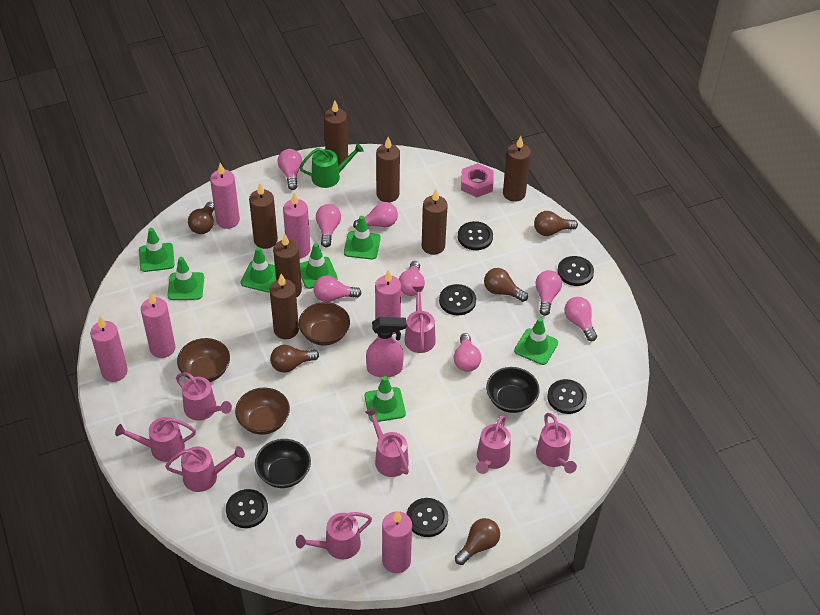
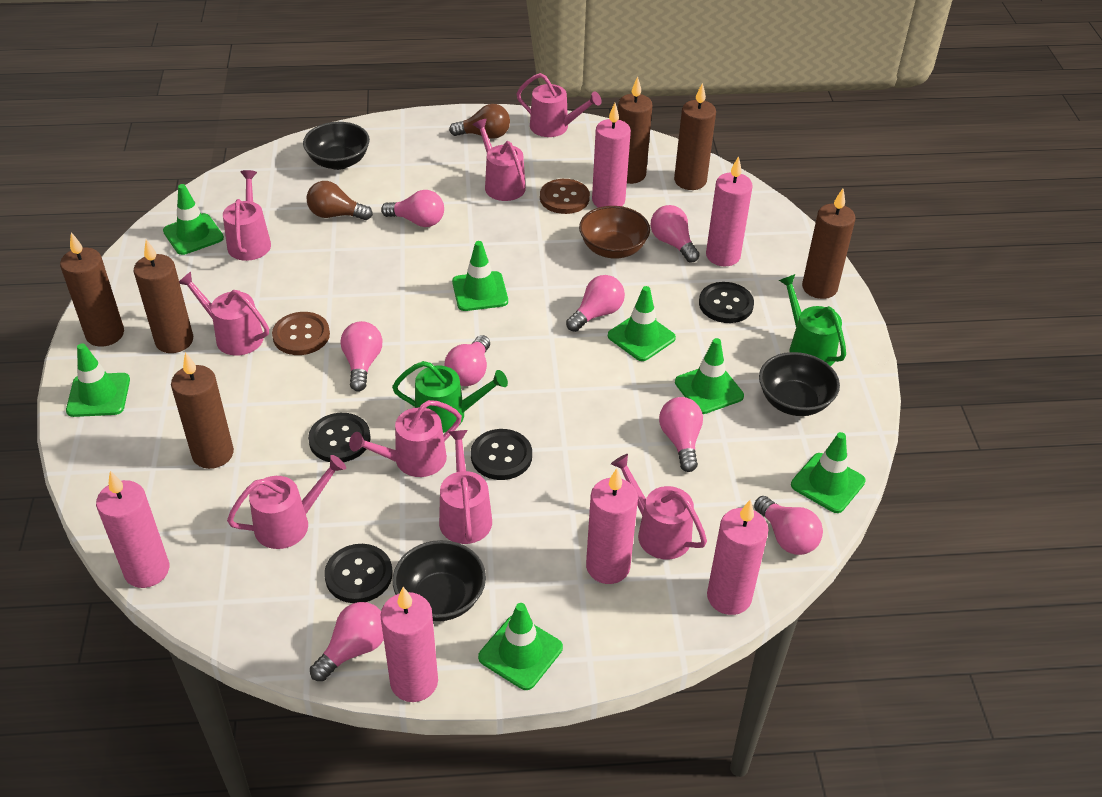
black bowl: [255,439,311,488] [486,367,540,413] = 2 -> [303,122,370,170] [393,540,486,621] [759,352,840,416] = 3
black button: [226,489,268,528] [407,498,448,537] [439,284,476,315] [458,221,493,250] [547,379,587,414] [557,256,594,286] = 6 -> [308,413,371,462] [324,544,393,603] [471,429,532,480] [699,282,754,323] = 4
brown bowl: [177,338,230,382] [235,388,290,435] [299,302,350,346] = 3 -> [579,206,650,259] = 1
brown button: none = 0 -> [272,312,330,355] [540,179,590,214] = 2
brown candle: [249,183,278,249] [270,274,299,339] [273,234,302,298] [324,101,348,165] [376,137,400,202] [422,189,448,255] [503,136,531,202] = 7 -> [60,232,124,347] [134,239,193,353] [171,352,234,469] [618,76,652,184] [674,83,716,190] [802,189,856,299] = 6
brown light bulb: [188,202,214,234] [270,345,319,373] [455,518,500,565] [484,268,528,302] [534,211,578,236] = 5 -> [307,181,373,220] [449,104,510,139] = 2
green watering can: [299,143,364,188] = 1 -> [392,361,508,433] [779,274,846,366] = 2
pink nut: [461,163,494,197] = 1 -> none = 0
pink spray bottle: [366,317,406,378] = 1 -> none = 0

